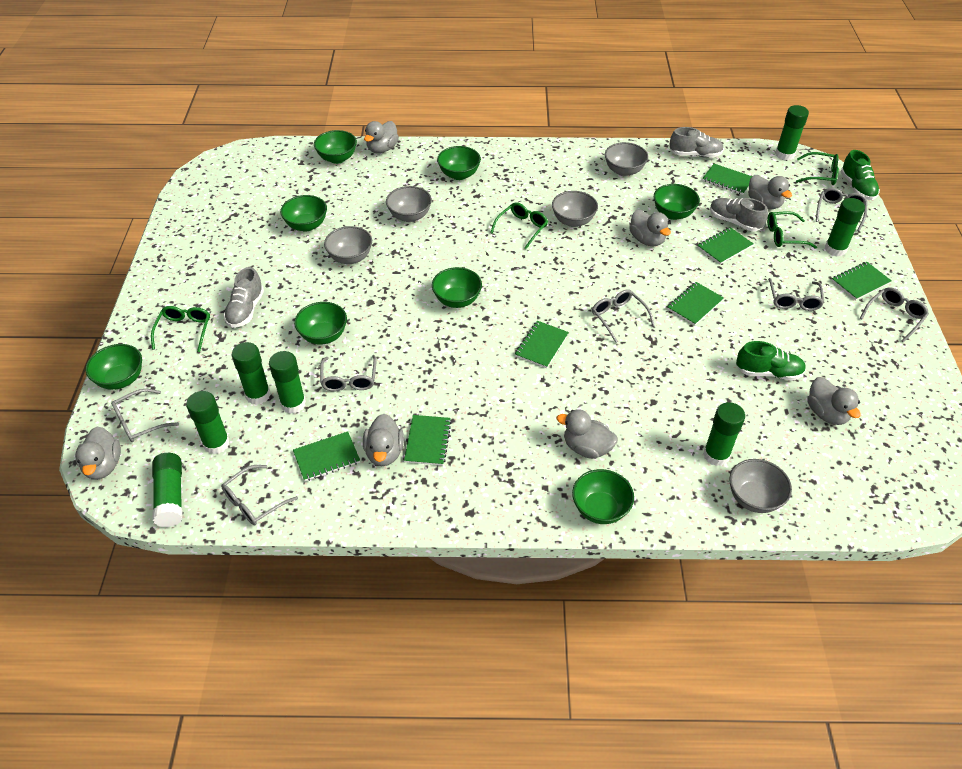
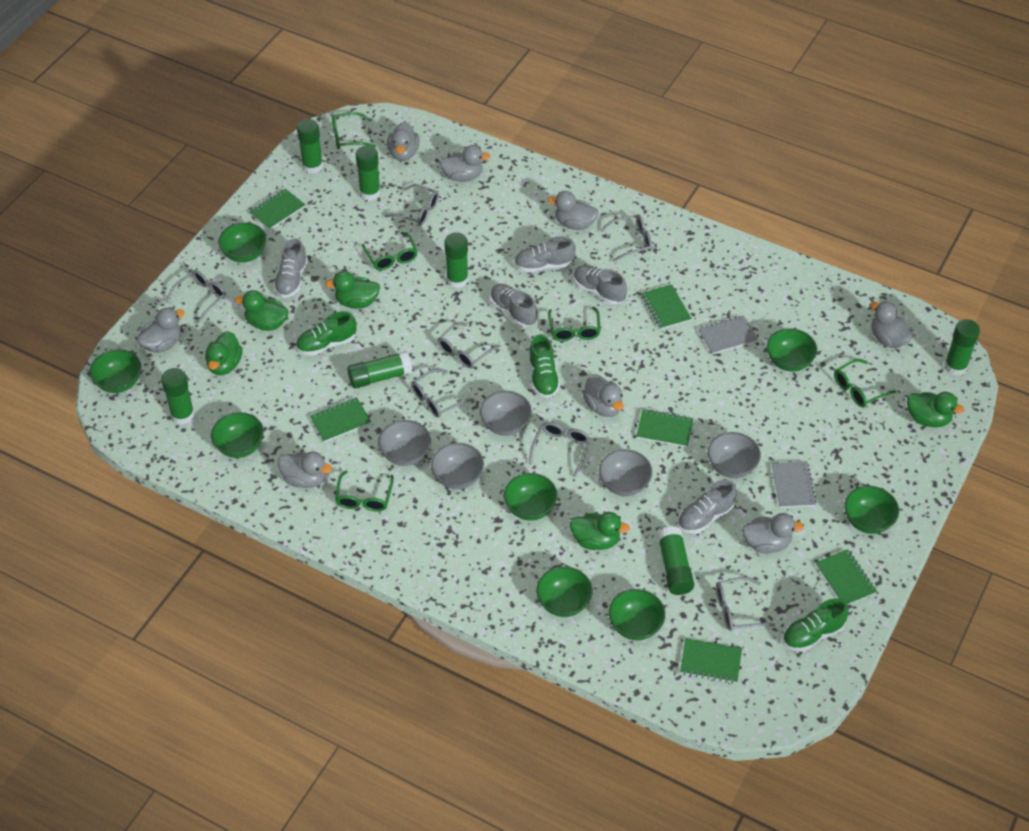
green duck: none = 0 -> [205,331,243,375] [235,290,289,331] [325,271,380,309] [570,512,630,550] [907,392,965,427] = 5
green glasses: [151,306,210,352] [490,202,548,249] [767,211,817,249] [796,152,839,185] = 4 -> [332,112,376,149] [335,470,394,512] [362,232,417,270] [548,307,601,341] [834,359,896,407] = 5
green notebook: [293,431,360,481] [404,415,452,466] [515,321,569,368] [667,282,724,326] [697,227,754,264] [702,164,752,195] [832,262,892,300] = 7 -> [249,189,305,230] [310,397,371,443] [636,409,694,447] [642,284,692,329] [680,638,742,683] [816,549,877,605] = 6
green shoe: [736,341,806,381] [841,150,880,200] = 2 -> [296,311,357,356] [528,334,560,398] [782,598,849,652] = 3
grey duck: [75,427,121,480] [363,414,404,466] [364,121,399,153] [557,409,618,459] [629,210,671,246] [748,175,792,209] [808,377,861,425] = 7 -> [136,308,185,353] [278,451,332,488] [387,122,419,161] [439,145,490,182] [548,191,599,230] [583,374,624,417] [742,513,804,554] [870,301,913,348] = 8
grey notebook: none = 0 -> [699,315,758,355] [772,461,817,508] = 2
grey shoe: [224,267,264,328] [669,127,724,158] [710,198,768,231] = 3 -> [273,239,308,298] [490,284,537,327] [514,236,576,273] [574,265,627,305] [678,480,737,534] = 5

